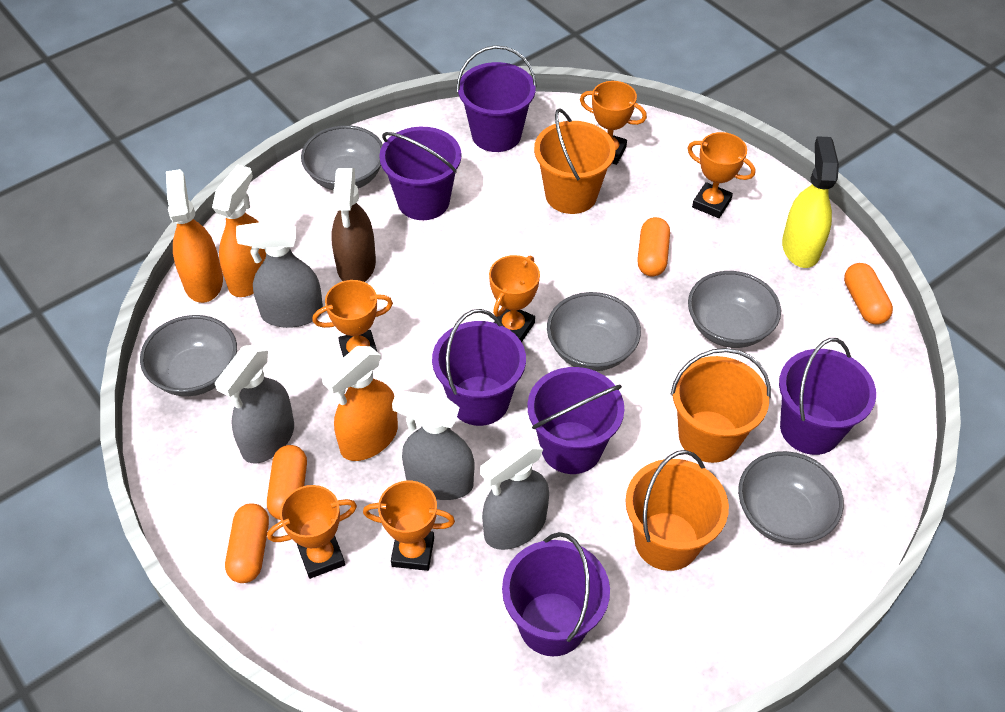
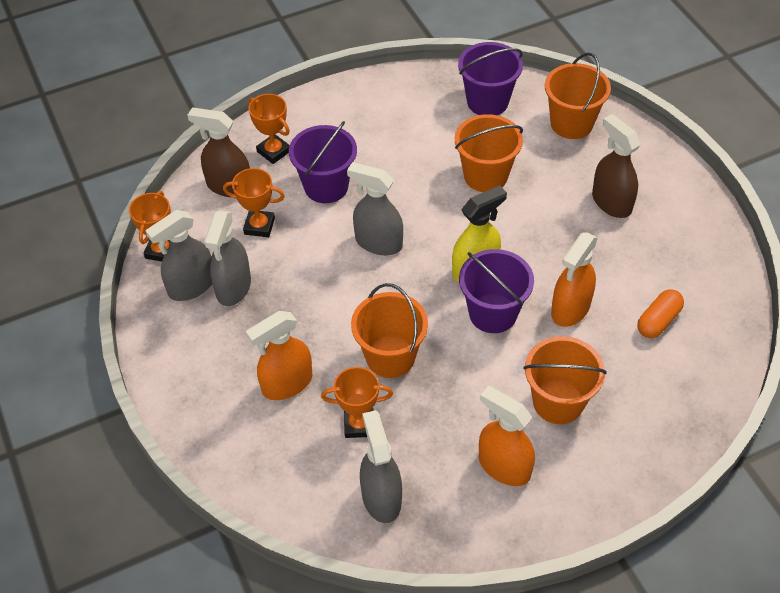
brown spray bottle: [331,168,376,282] = 1 -> [188,107,250,197] [592,114,641,218] = 2
grey bowl: [140,315,237,396] [301,125,383,190] [547,292,641,371] [688,271,781,348] [738,451,844,545] = 5 -> none = 0
orange bucket: [534,108,616,214] [625,450,729,571] [671,348,771,463] = 3 -> [351,283,428,378] [455,114,523,192] [523,336,606,424] [545,53,611,139] = 4
orange capsule: [225,503,269,583] [267,445,307,520] [637,217,670,276] [844,263,893,325] = 4 -> [637,289,684,338] = 1
orange trophy: [267,485,357,579] [312,280,393,358] [363,481,455,571] [489,255,540,342] [580,81,647,165] [687,132,755,218] = 6 -> [129,191,171,262] [223,168,285,237] [249,94,290,164] [321,367,393,438] = 4
purple bucket: [379,127,461,220] [432,309,526,426] [457,45,537,152] [502,532,610,656] [527,367,625,474] [779,338,876,455] = 6 -> [289,121,357,203] [458,42,523,115] [459,249,534,333] = 3

